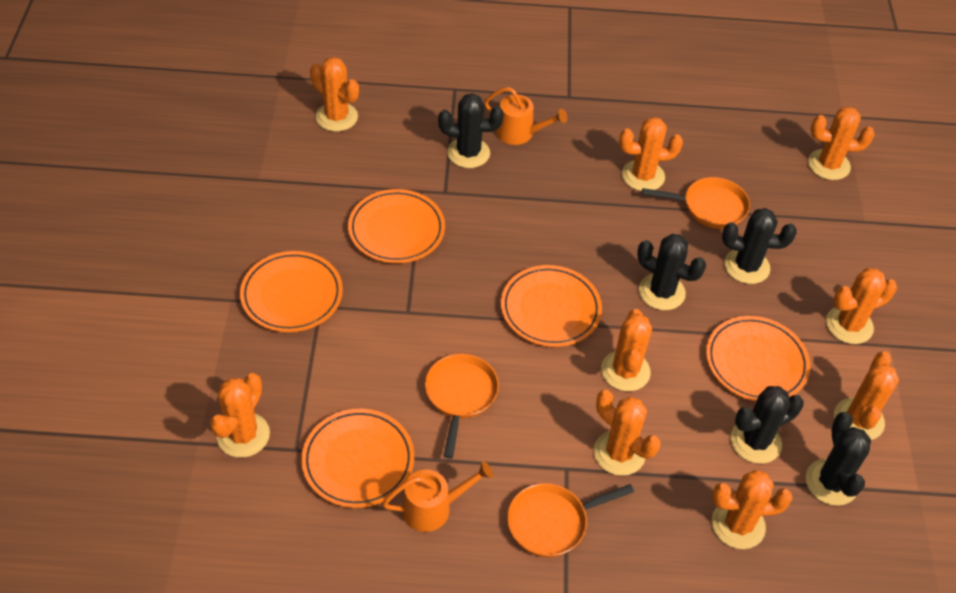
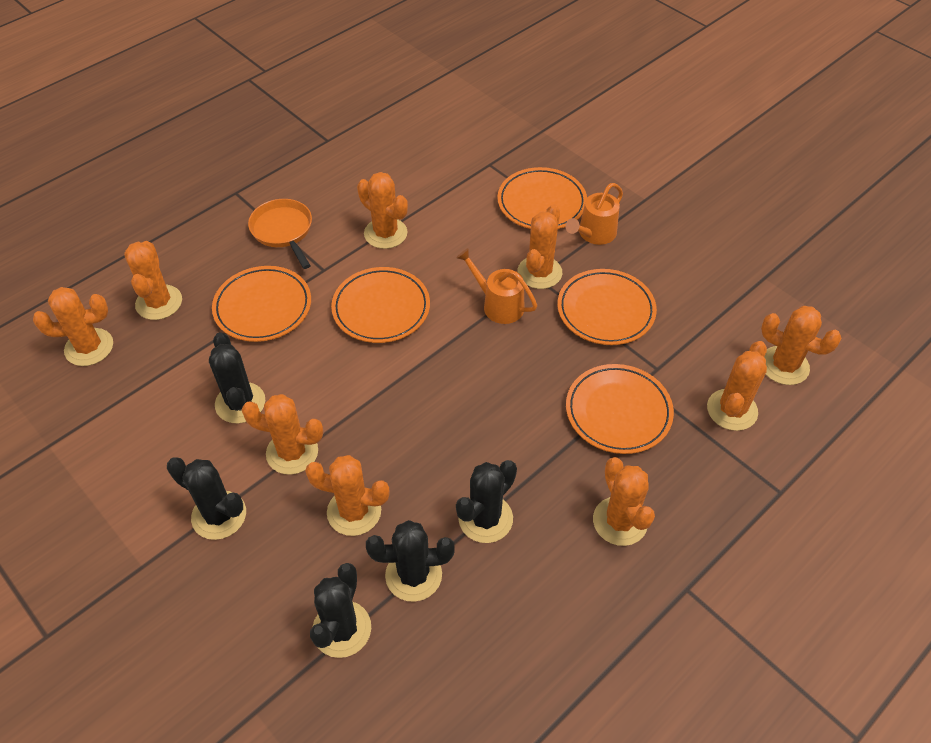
orange pan: [425,354,499,459] [507,483,634,557] [642,177,750,229] = 3 -> [248,199,312,269] = 1

